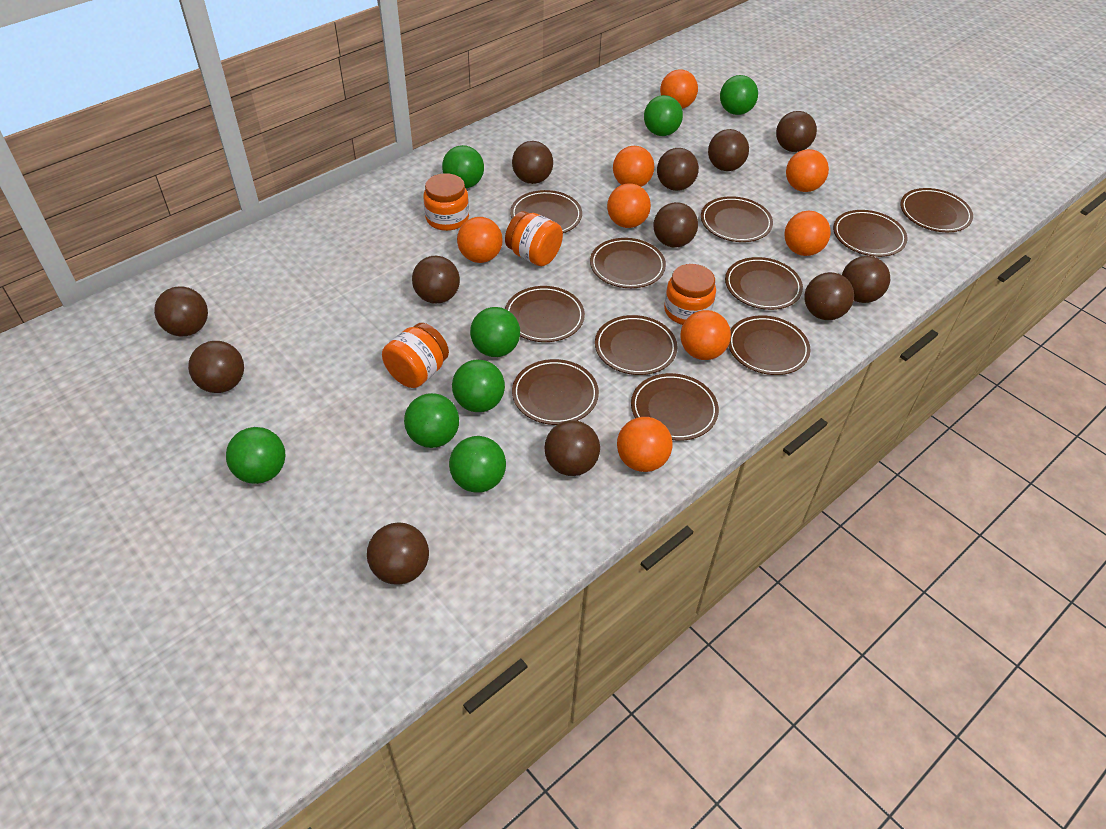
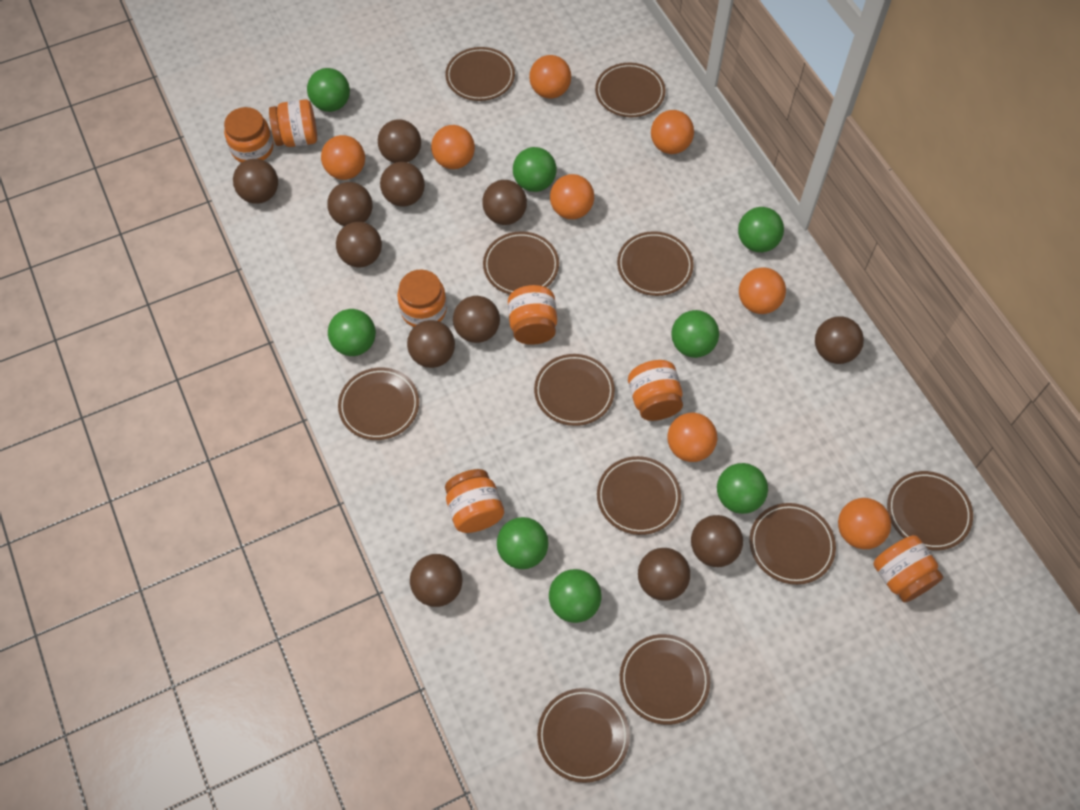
orange jar: [382,323,449,388] [423,173,469,231] [505,211,563,266] [664,264,716,325] = 4 -> [224,107,274,163] [269,99,317,147] [397,270,447,327] [445,469,504,533] [508,285,557,345] [628,360,683,421] [873,535,943,603] = 7

